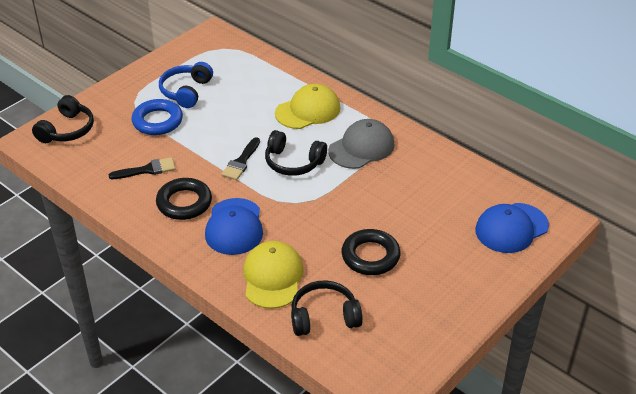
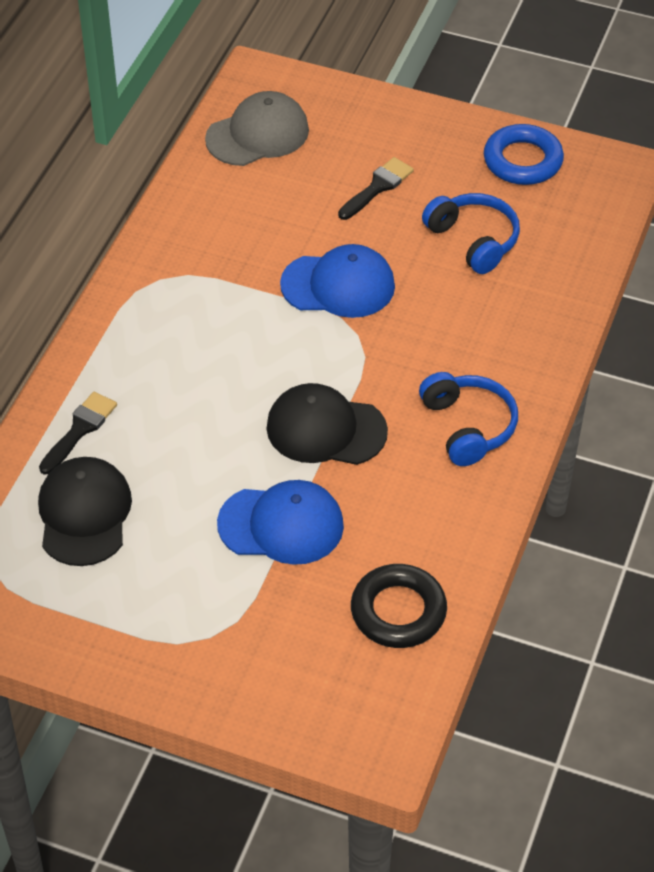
black cap: none = 0 -> [38,457,132,566] [266,383,388,465] = 2
black headphones: [32,95,94,143] [265,130,327,176] [291,280,363,336] = 3 -> none = 0
black ring: [156,178,212,220] [342,229,401,275] = 2 -> [351,564,447,648] = 1
blue headphones: [159,62,213,108] = 1 -> [419,372,518,466] [422,193,520,274] = 2
yellow cap: [243,241,304,309] [275,84,340,129] = 2 -> none = 0

